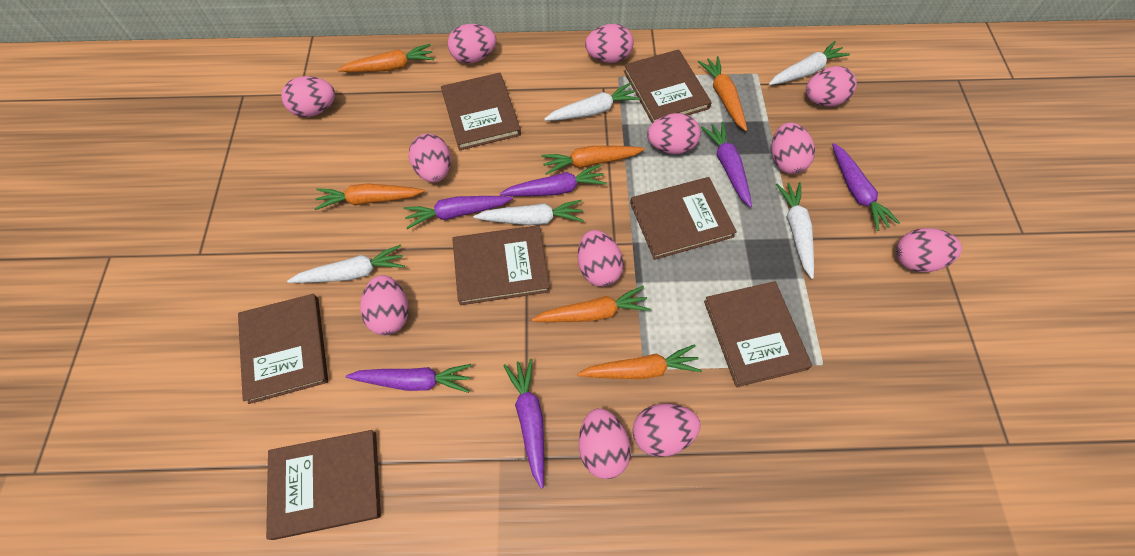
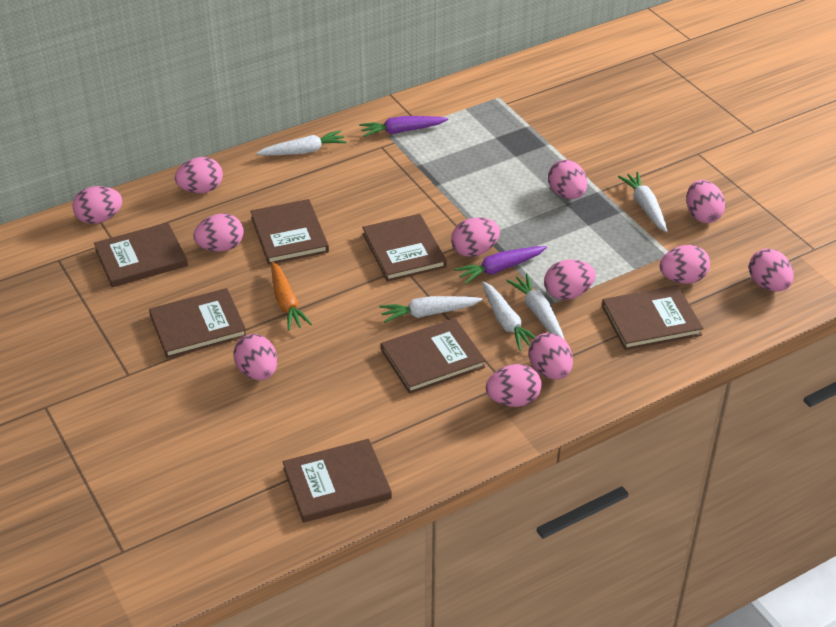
orange carrot: [314,183,424,210] [337,44,434,72] [532,286,651,322] [541,146,645,175] [577,344,702,379] [698,56,747,131] = 6 -> [271,262,312,331] = 1
purple carrot: [346,364,471,393] [404,196,513,229] [500,164,607,196] [503,359,544,489] [701,122,752,207] [832,143,900,231] = 6 -> [359,116,448,137] [454,246,547,284] = 2

